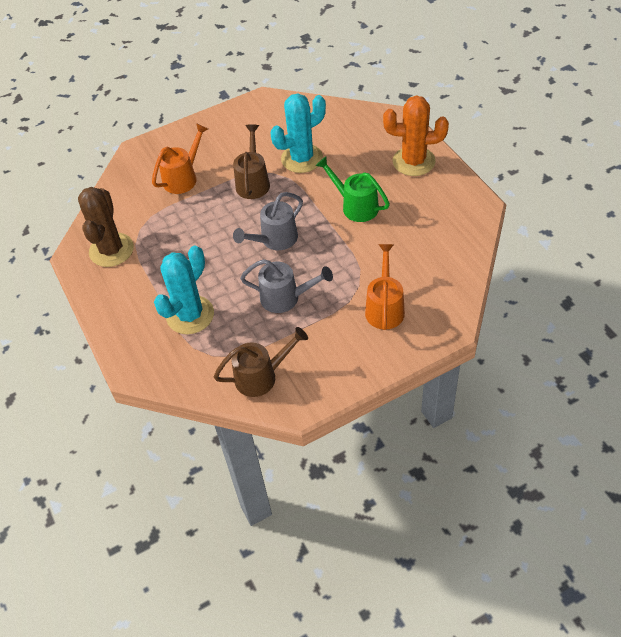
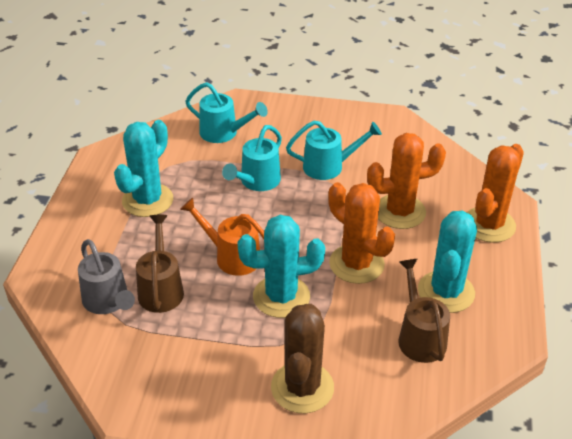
green watering can: [315,156,390,222] = 1 -> none = 0
grey watering can: [233,192,303,250] [240,259,333,313] = 2 -> [78,239,135,314] = 1
orange cactus: [383,95,449,176] = 1 -> [328,182,395,284] [367,133,446,229] [466,144,524,243] = 3
orange watering can: [152,123,208,194] [365,244,405,330] = 2 -> [180,198,264,276] = 1
turquoise cactus: [154,245,214,334] [271,93,326,173] = 2 -> [114,120,173,217] [237,215,325,318] [418,211,477,313] = 3
turquoise watering can: none = 0 -> [185,82,268,143] [222,125,282,191] [286,121,382,180] = 3

